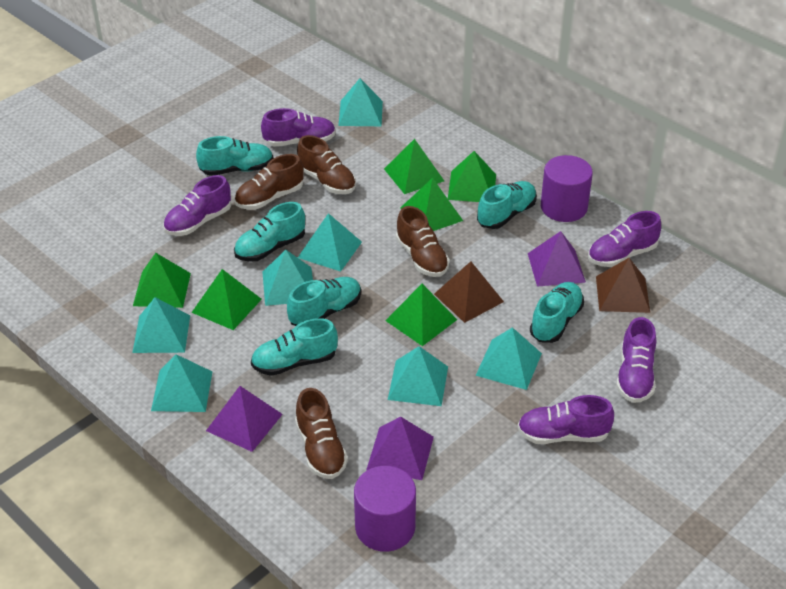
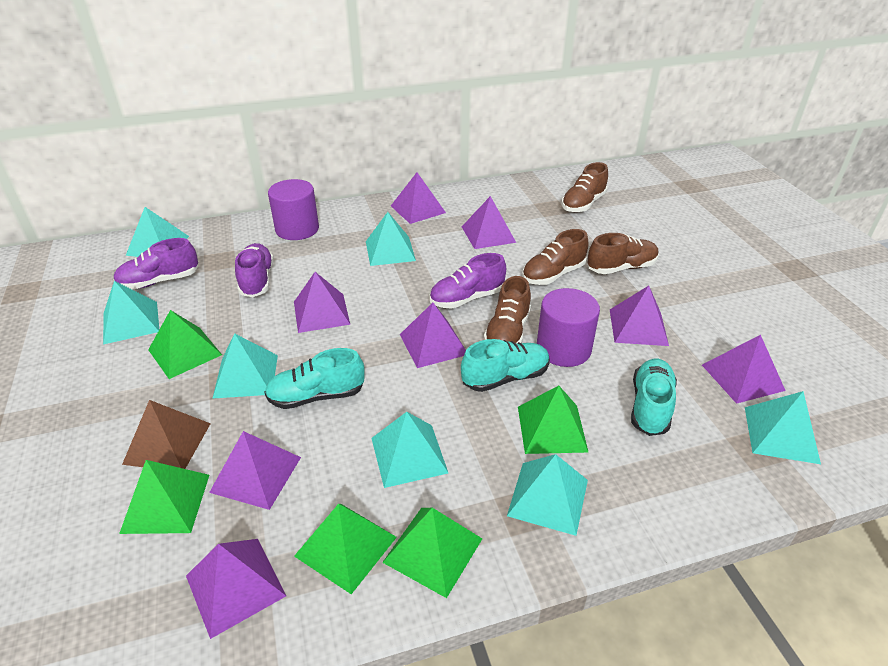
brown pyramid: [434,261,504,323] [596,258,650,313] = 2 -> [122,400,211,469] = 1
green pyramid: [133,253,191,308] [191,269,262,330] [384,139,444,194] [385,284,457,346] [400,178,463,231] [448,151,496,202] = 6 -> [119,460,209,534] [148,310,222,379] [294,504,397,594] [382,508,482,598] [518,386,589,454] = 5
purple pyramid: [206,386,283,452] [366,417,434,480] [528,231,586,287] = 3 -> [186,539,286,639] [209,431,301,510] [294,272,350,333] [391,173,446,224] [400,302,466,368] [462,196,516,249] [610,286,669,346] [702,335,786,404] = 8
purple shoe: [163,175,231,236] [261,108,336,146] [517,395,614,444] [588,211,661,267] [616,317,656,403] = 5 -> [113,238,198,290] [235,243,274,297] [430,253,506,309] = 3
turquoise shoe: [196,136,273,176] [234,202,305,262] [251,318,338,376] [287,277,361,326] [477,181,537,229] [530,282,584,343] = 6 -> [265,348,365,409] [461,339,550,392] [631,359,677,436] = 3

